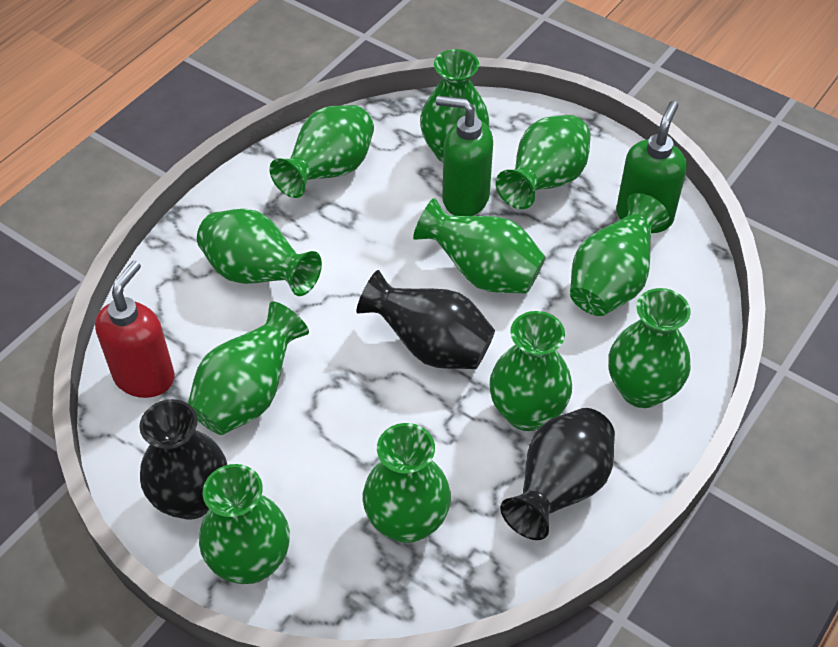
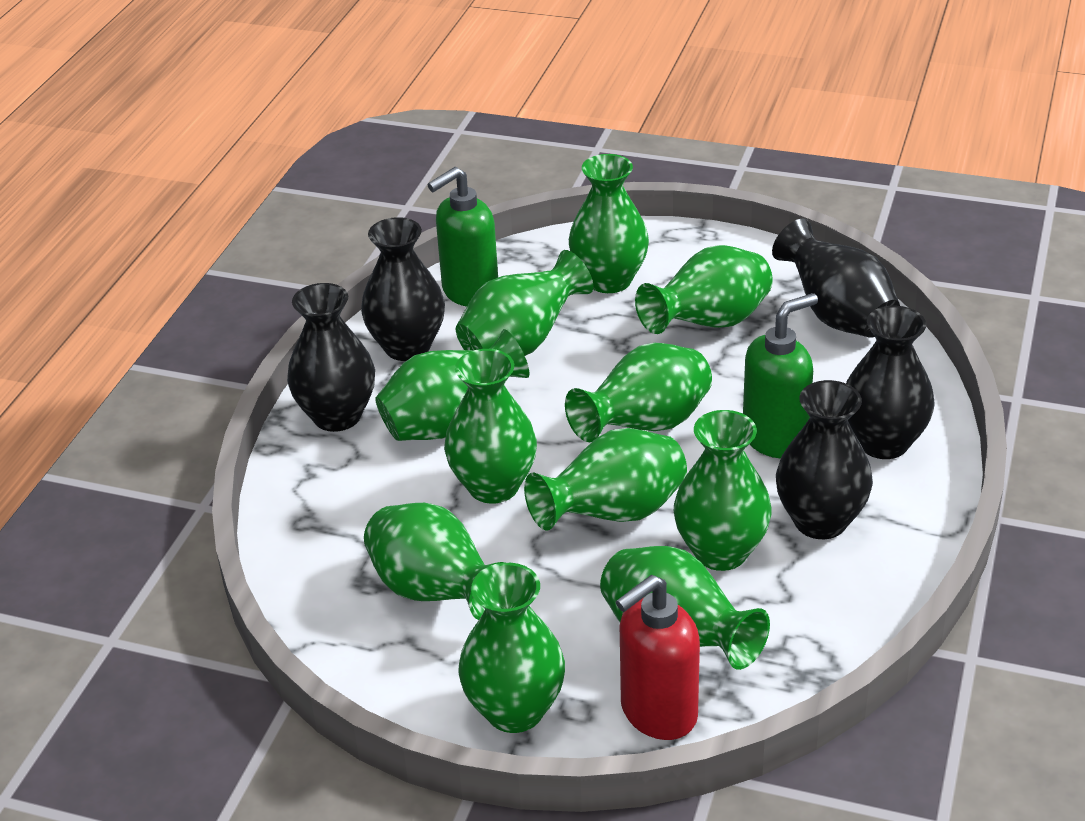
black vase: [139,399,227,520] [356,270,495,369] [500,408,615,540] = 3 -> [287,283,375,432] [361,217,445,361] [772,219,900,338] [776,380,873,539] [846,306,935,459] = 5

